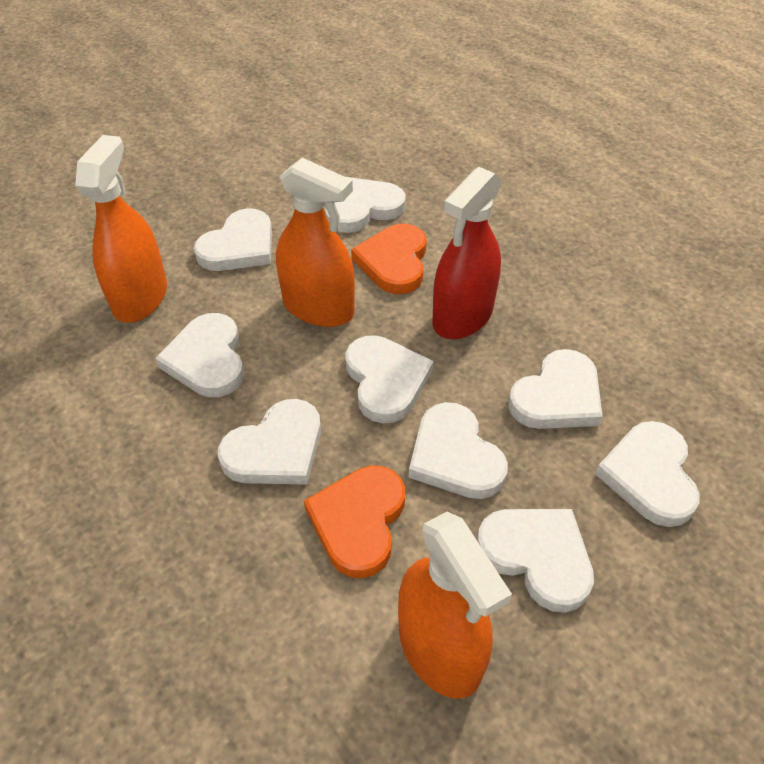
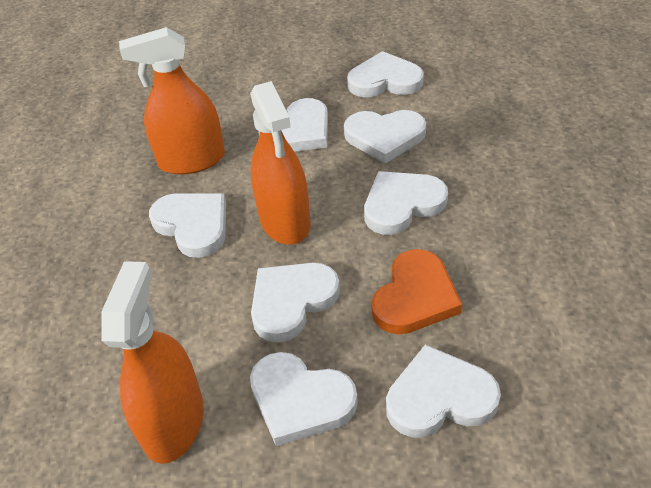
orange heart: [304,465,405,578] [351,223,427,294] = 2 -> [371,249,462,335] = 1
red spray bottle: [432,167,502,339] = 1 -> none = 0
white heart: [155,313,244,397] [194,208,272,271] [218,399,321,485] [325,177,406,233] [345,335,434,423] [409,402,508,499] [477,509,594,613] [508,349,603,429] [595,421,700,527] = 9 -> [149,193,226,258] [250,352,358,446] [251,263,340,343] [258,98,328,152] [344,110,426,164] [347,51,424,97] [364,171,448,235] [386,344,501,437] = 8

